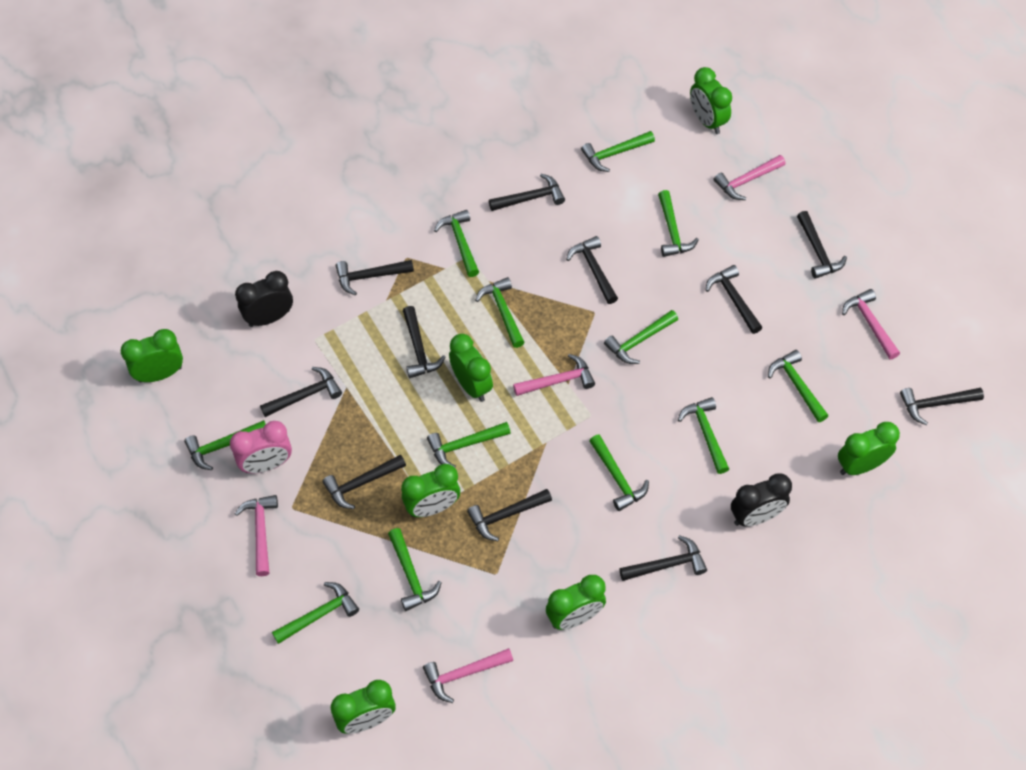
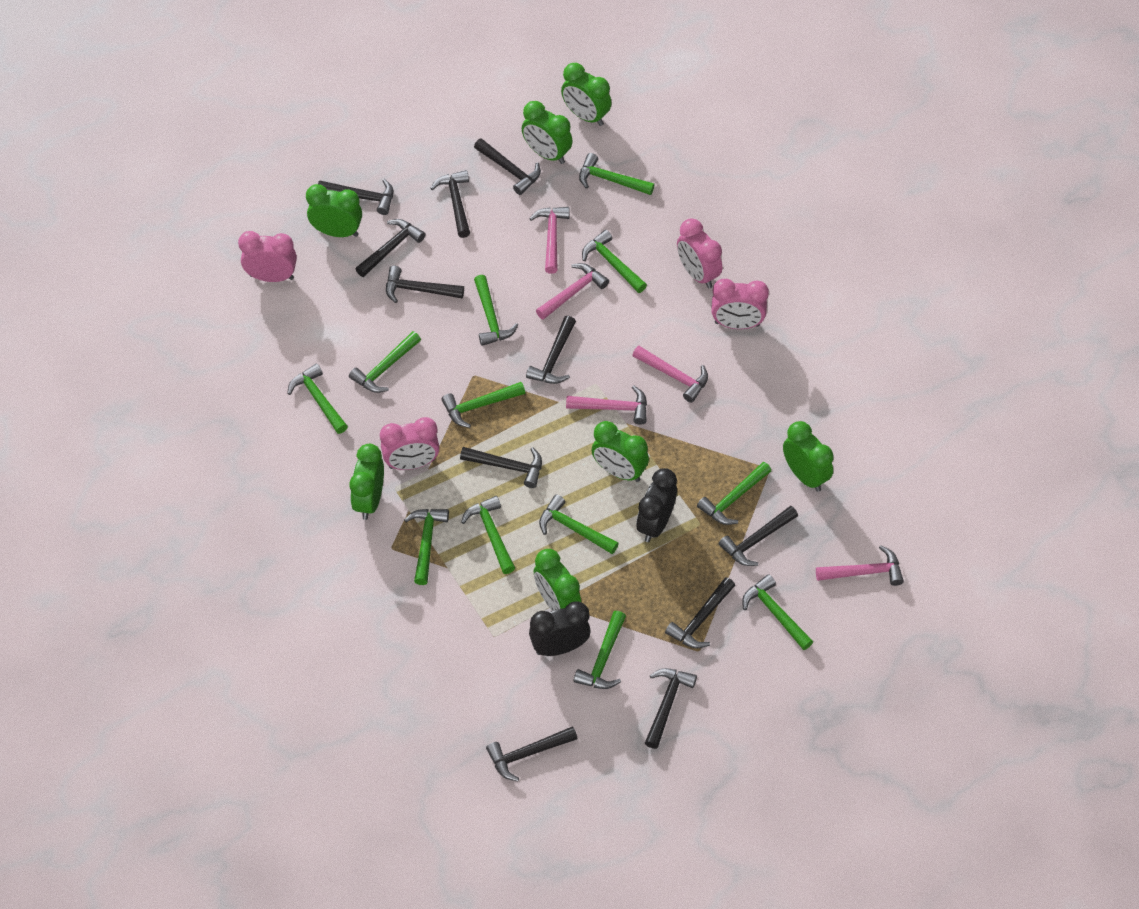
pink clock: [230,421,292,473] = 1 -> [238,231,297,282] [380,417,440,470] [677,219,722,288] [711,279,769,329] = 4

